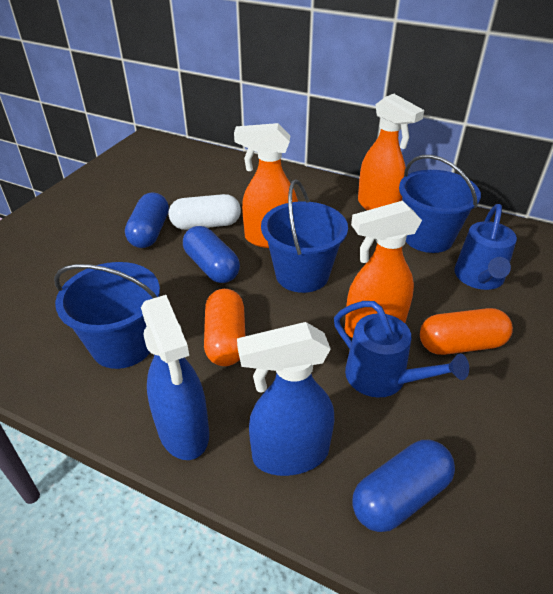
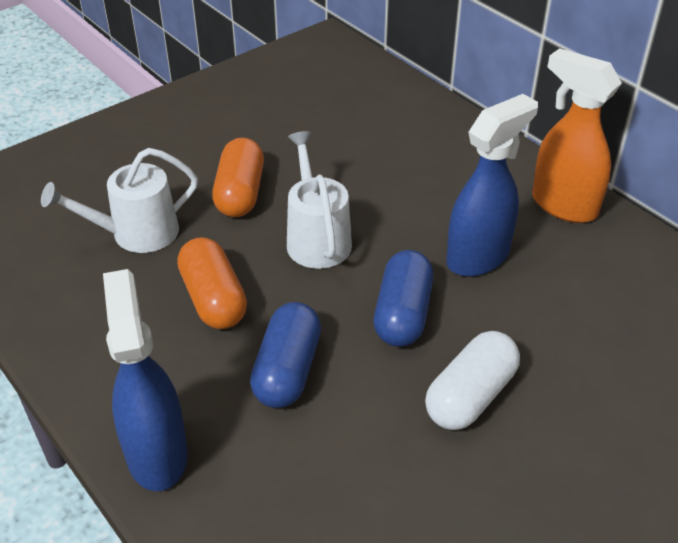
blue bucket: [54,262,160,369] [261,180,348,293] [399,155,481,253] = 3 -> none = 0
blue capsule: [125,192,169,248] [183,226,240,283] [352,439,455,532] = 3 -> [250,302,321,408] [374,250,434,347] = 2
blue watering can: [334,301,469,398] [454,204,517,290] = 2 -> none = 0
orange spray bottle: [234,123,298,248] [345,201,422,338] [358,94,424,210] = 3 -> [532,48,622,223] = 1
white watering can: none = 0 -> [41,148,198,253] [287,131,352,269] = 2

